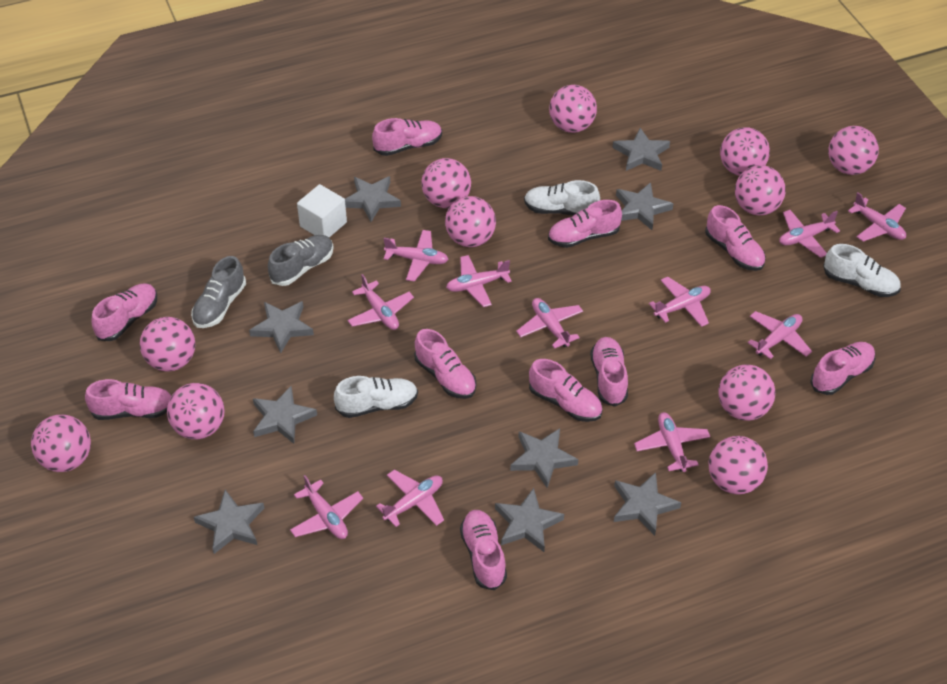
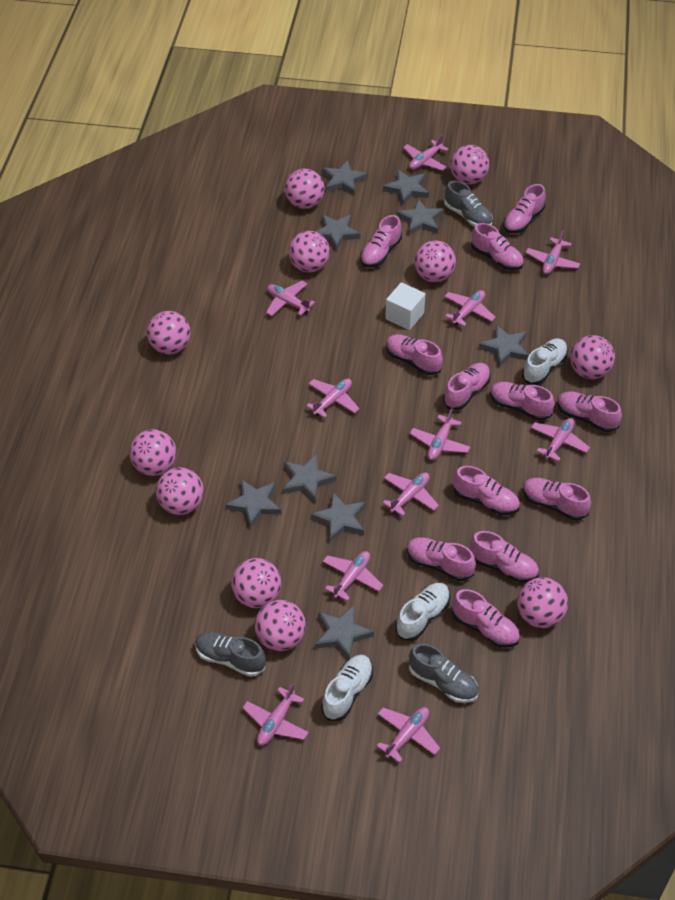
grey shoe: [191,256,246,328] [268,235,333,286] = 2 -> [195,632,266,677] [409,643,479,703] [444,181,493,227] = 3
pink shoe: [85,379,171,420] [91,283,157,341] [372,118,442,156] [414,329,476,399] [460,510,507,590] [529,359,603,422] [548,200,622,248] [590,337,628,407] [705,205,766,271] [810,342,875,395] = 10 -> [360,215,402,267] [386,334,443,375] [407,537,476,581] [443,363,491,410] [452,589,520,648] [453,466,520,515] [470,531,539,582] [471,223,524,270] [490,382,555,421] [503,184,546,233] [523,478,591,520] [557,391,622,432] = 12

